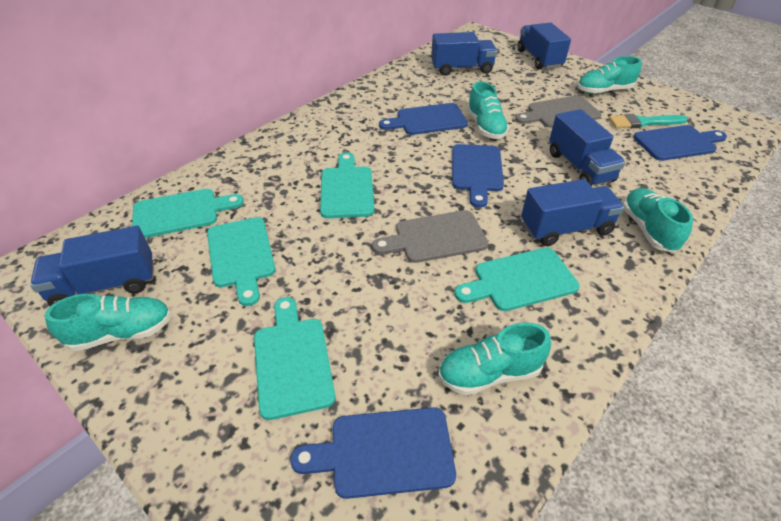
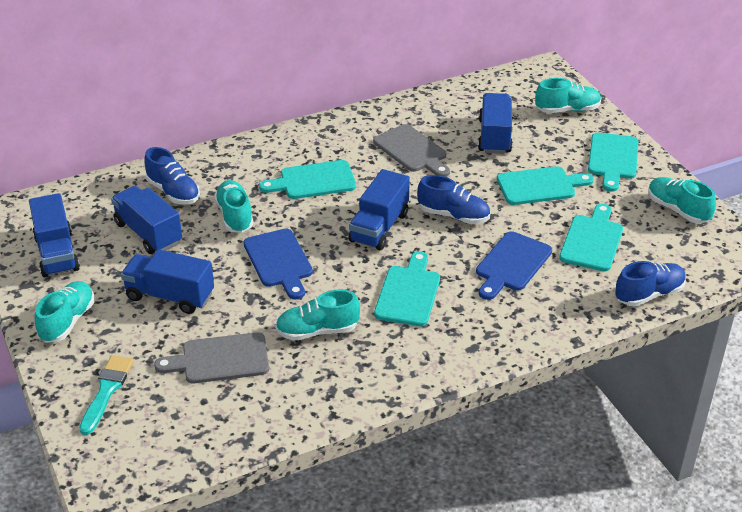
blue cutting board: [290,407,456,499] [379,103,468,135] [452,144,504,208] [634,125,727,161] = 4 -> [243,229,313,300] [476,231,552,300] = 2
blue shoe: none = 0 -> [144,147,200,205] [417,175,490,224] [615,261,686,306] = 3

